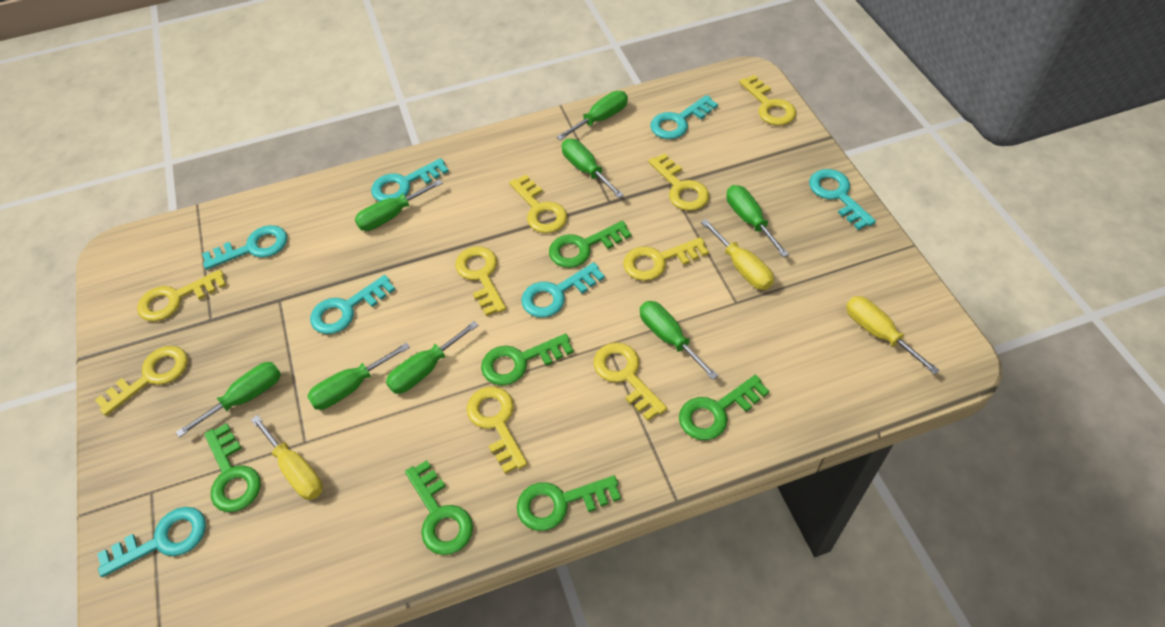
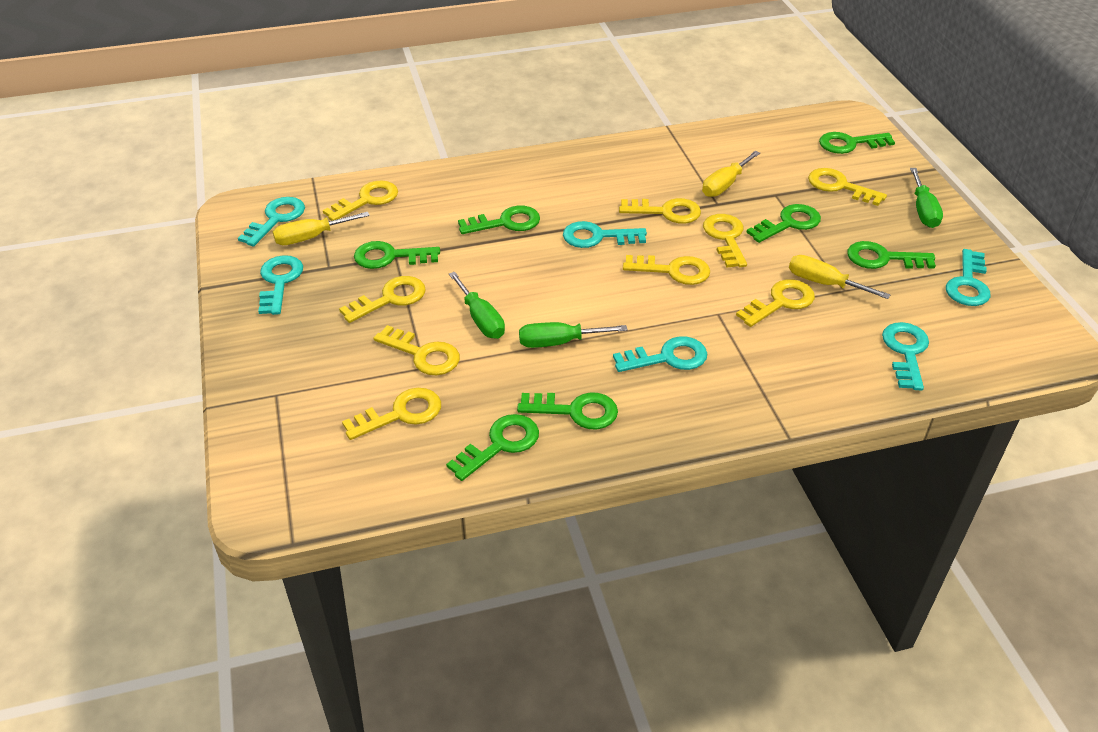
green key: [204,423,261,512] [405,460,473,555] [481,333,574,386] [517,475,621,531] [549,221,631,268] [679,375,770,440] = 6 -> [354,241,440,269] [446,414,539,481] [458,206,540,234] [517,392,618,430] [746,204,821,243] [819,132,895,154] [847,241,936,269] = 7
green screwdriver: [176,362,281,438] [307,343,410,410] [355,179,443,231] [386,321,479,394] [556,91,628,140] [562,139,624,198] [640,301,718,380] [726,185,789,257] = 8 -> [449,272,505,339] [519,322,628,348] [910,168,943,228] = 3
turquoise key: [97,507,206,577] [202,225,287,270] [310,275,395,334] [371,158,449,202] [521,262,605,318] [650,95,718,139] [809,169,876,230] = 7 -> [238,197,305,246] [258,255,303,315] [563,221,647,248] [613,336,707,372] [882,322,929,390] [946,249,991,306] = 6

